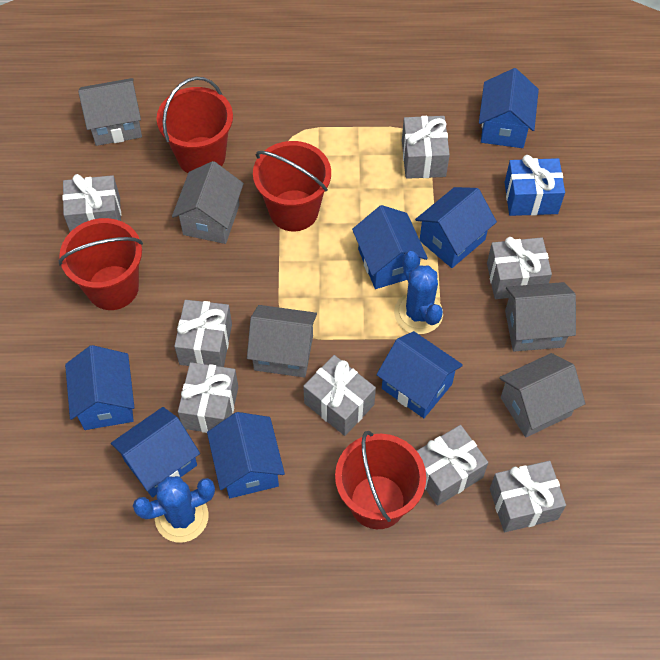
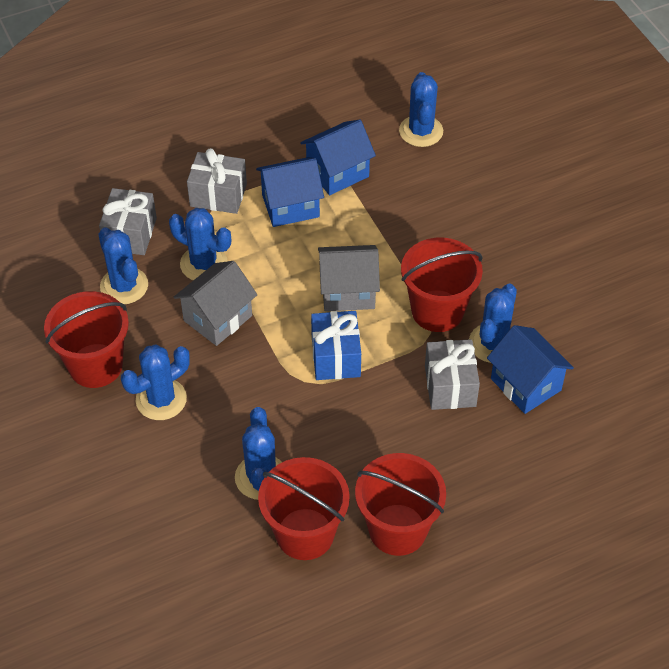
blue cactus: [133,476,215,542] [394,251,443,334] = 2 -> [98,227,148,304] [121,344,190,420] [169,208,231,280] [235,407,282,500] [399,72,443,147] [469,284,517,363] = 6
blue house: [65,345,135,430] [111,407,200,497] [207,412,285,498] [352,205,428,289] [376,331,463,418] [415,187,497,268] [479,68,539,148] = 7 -> [256,157,324,227] [300,120,376,195] [487,325,574,414] = 3
grey gift: [62,174,121,232] [174,300,232,367] [178,362,238,433] [303,355,376,436] [402,116,450,179] [417,425,488,506] [487,237,552,299] [490,461,566,532] = 8 -> [99,188,157,255] [187,148,247,214] [425,339,480,410] = 3
grey house: [78,78,142,146] [172,161,244,244] [247,305,317,378] [499,353,585,438] [505,282,576,352] = 5 -> [174,261,257,346] [318,245,380,311] = 2

